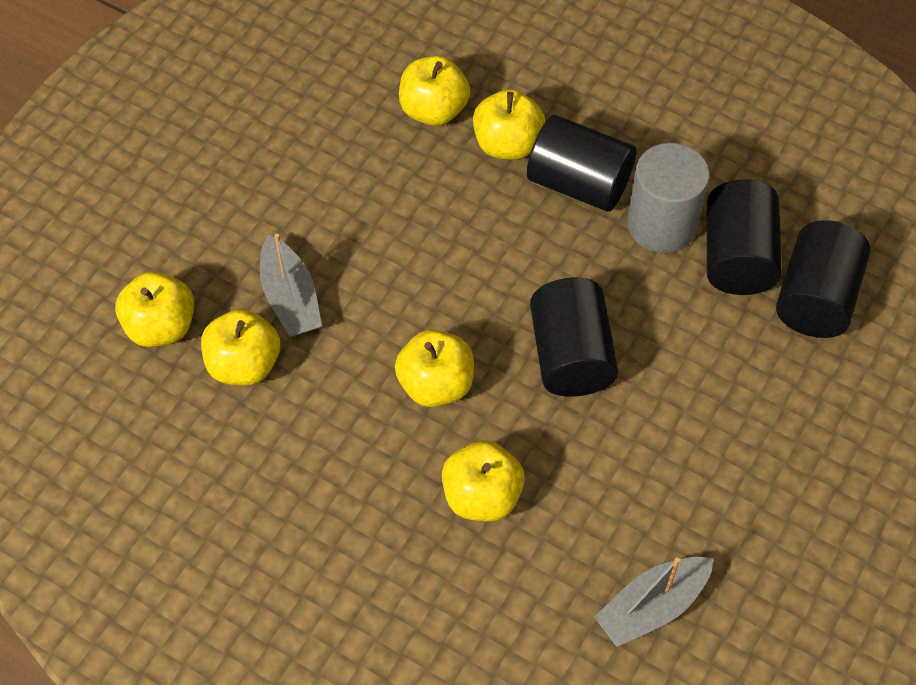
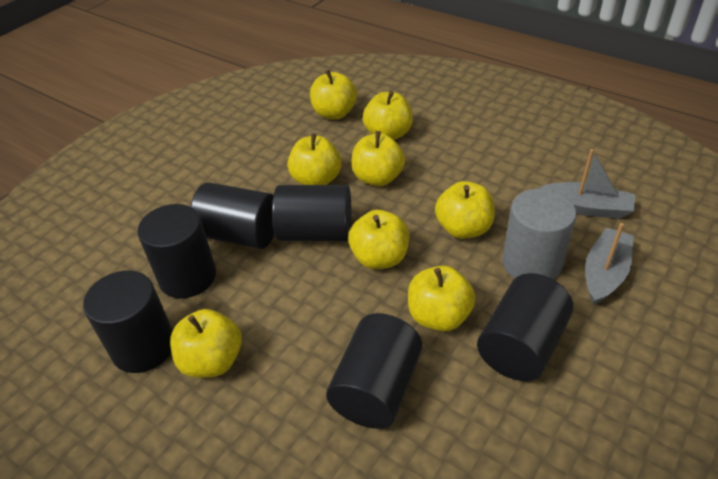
black cylinder: [527,115,636,211] [530,277,618,397] [707,179,782,295] [776,220,871,338] = 4 -> [83,270,173,373] [137,204,216,298] [190,182,274,249] [272,185,351,241] [326,313,422,429] [477,273,573,381] = 6
yellow apple: [115,272,194,347] [201,309,280,386] [395,329,474,407] [399,56,470,126] [442,440,525,521] [473,89,545,160] = 6 -> [170,309,242,378] [288,133,342,185] [310,70,357,119] [348,210,409,269] [351,131,405,186] [363,91,413,140] [408,266,476,332] [435,181,495,239] = 8

